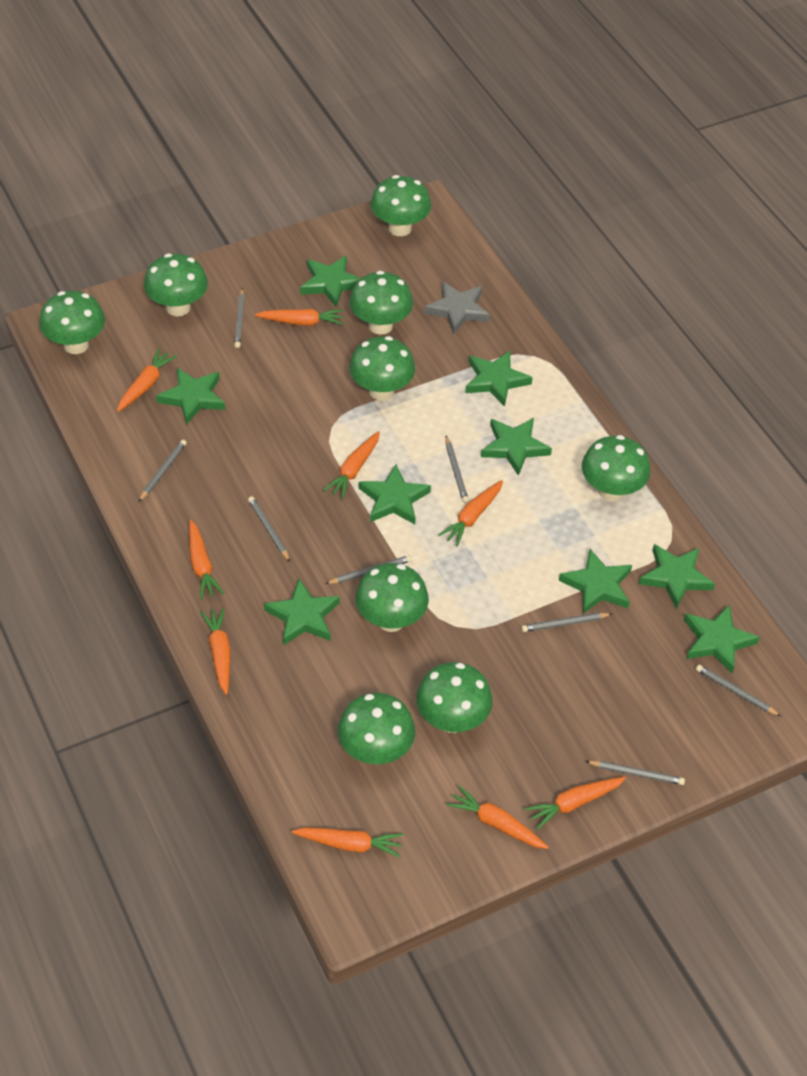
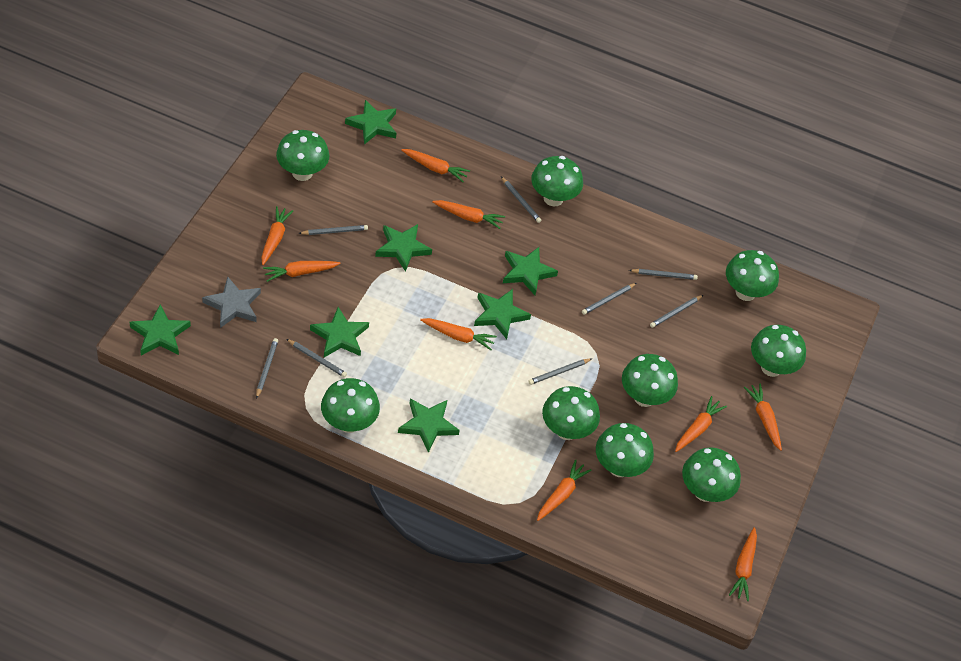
green star: [156,368,226,425] [264,578,340,645] [300,256,361,307] [359,465,431,524] [465,351,533,407] [481,418,552,476] [559,549,632,614] [639,544,715,609] [684,604,760,673] = 9 -> [130,304,191,355] [310,307,369,357] [345,100,396,145] [375,224,432,272] [398,398,460,453] [474,289,531,339] [503,247,558,295] = 7

